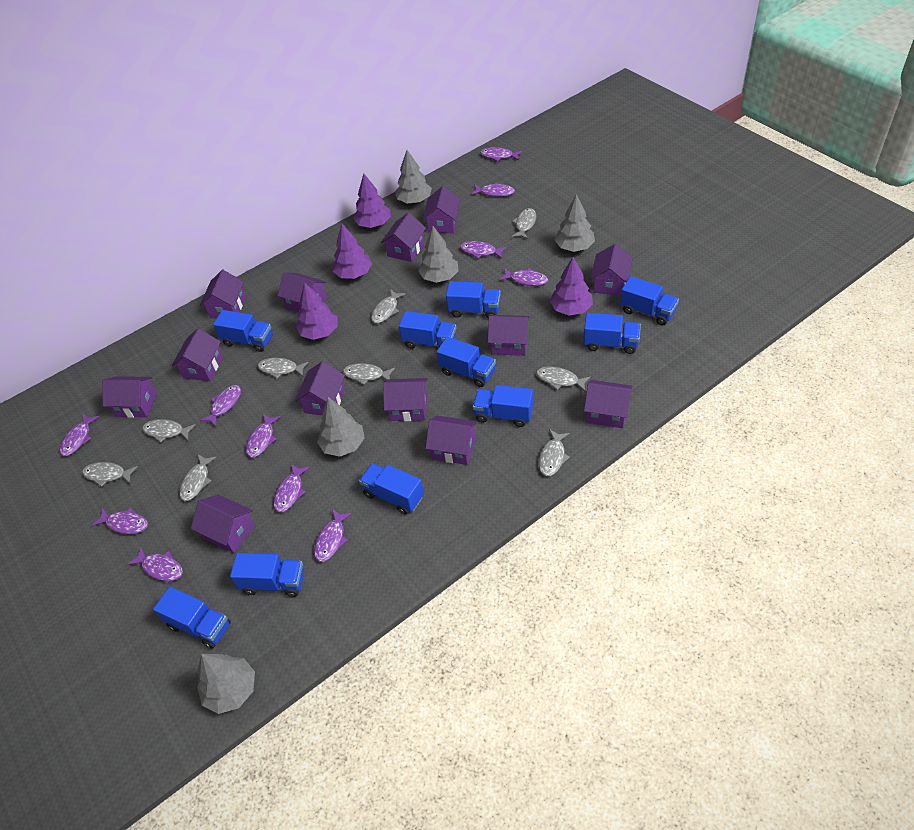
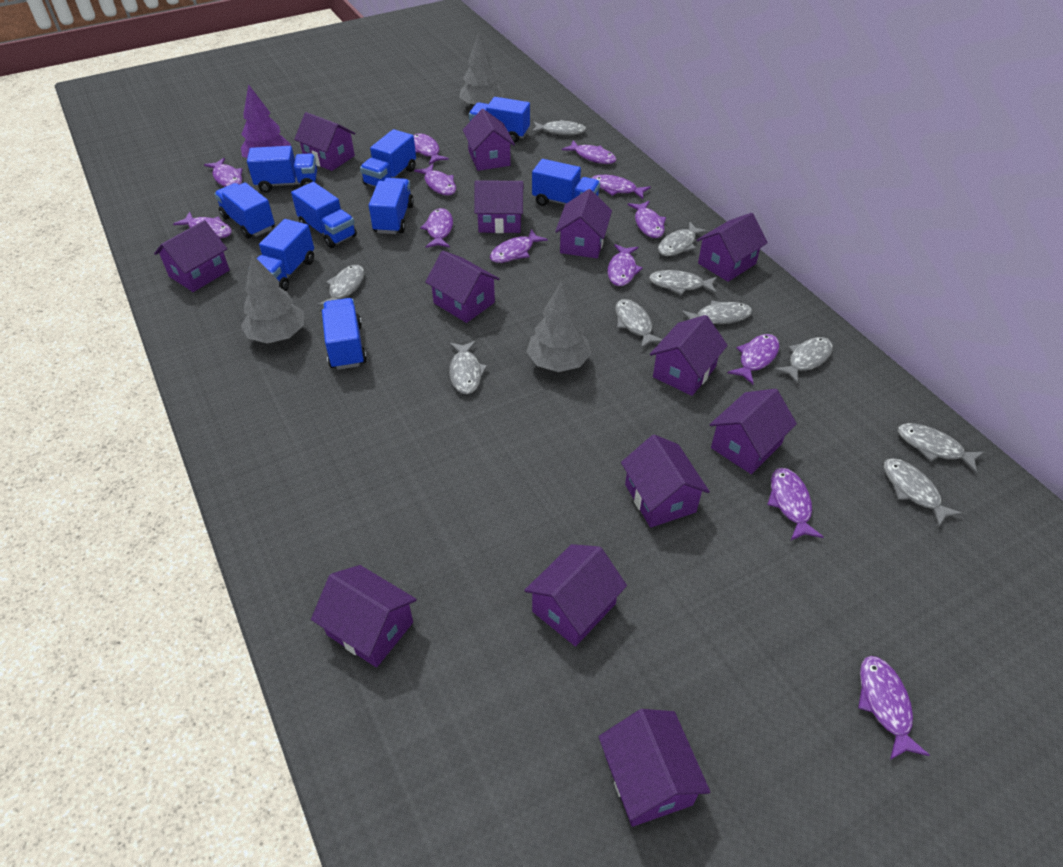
blue truck: [153,587,231,649] [213,310,273,352] [230,553,304,597] [359,463,424,515] [399,311,456,349] [437,337,496,387] [446,281,501,319] [473,385,533,427] [584,313,641,354] [620,276,679,326] = 10 -> [214,182,275,239] [247,146,317,193] [257,219,314,291] [291,182,357,248] [322,298,367,370] [360,129,416,187] [369,178,414,234] [469,97,530,143] [532,159,600,206] = 9
grey fish: [82,462,138,487] [142,419,196,443] [179,454,217,501] [258,358,309,379] [343,363,395,385] [371,289,406,323] [511,208,536,239] [536,367,591,392] [539,429,570,476] = 9 -> [317,265,365,306] [449,341,488,394] [531,120,587,135] [615,299,663,349] [649,270,717,295] [658,221,709,256] [680,300,752,324] [774,337,833,384] [884,458,963,528] [898,423,984,473] = 10
grey tree: [197,653,255,714] [317,397,365,457] [395,150,432,203] [418,226,459,283] [555,194,595,252] = 5 -> [241,254,304,344] [459,33,504,104] [527,281,591,372] = 3
purple fish: [60,414,100,456] [91,507,148,534] [127,547,183,581] [200,385,241,427] [246,414,281,458] [273,464,310,512] [314,509,352,562] [460,241,507,259] [471,182,515,197] [480,147,522,162] [499,268,548,286] = 11 -> [173,212,232,238] [204,158,243,187] [414,133,449,165] [414,164,456,196] [420,208,453,248] [490,229,548,263] [562,140,617,164] [592,175,651,199] [607,244,643,286] [628,201,666,238] [728,334,779,384] [767,468,823,540] [858,656,930,760] = 13
purple tree: [296,282,338,340] [333,224,372,279] [353,174,391,228] [550,257,593,316] = 4 -> [241,84,291,158] = 1

